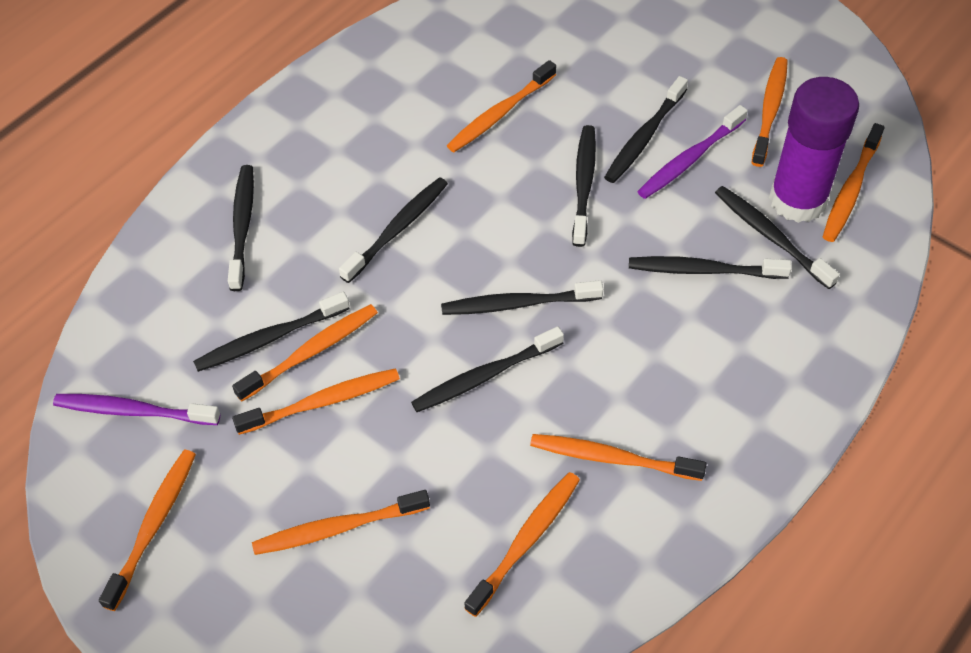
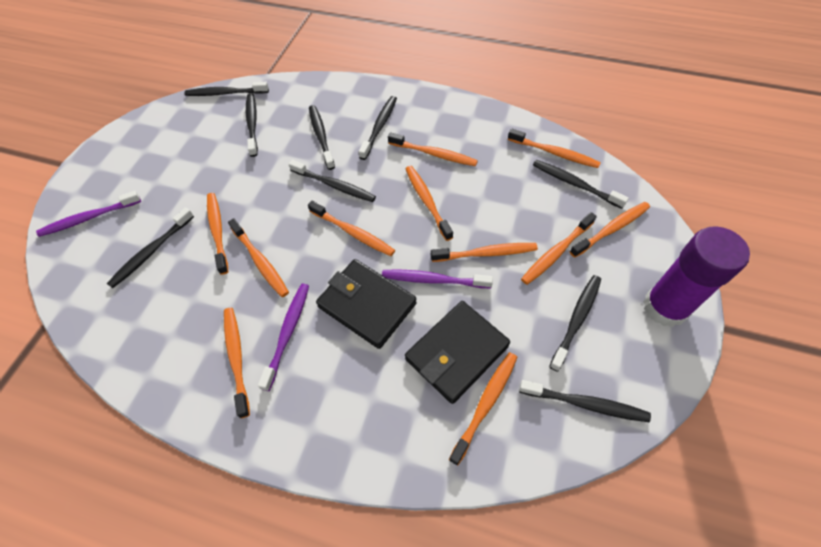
black wallet: none = 0 -> [316,259,417,349] [405,301,510,404] = 2
orange toothbrush: [99,450,196,611] [232,304,378,402] [232,368,400,435] [252,490,430,555] [447,60,556,152] [464,472,580,617] [530,434,706,481] [751,57,788,167] [823,123,884,242] = 9 -> [207,193,228,275] [224,308,250,418] [228,218,289,297] [308,201,395,256] [388,132,478,166] [405,166,453,241] [431,243,538,262] [449,352,517,466] [508,129,601,168] [521,212,597,285] [570,202,650,257] = 11
purple toothbrush: [53,394,220,425] [637,105,748,199] = 2 -> [36,191,141,237] [258,284,309,391] [382,270,493,288] = 3

